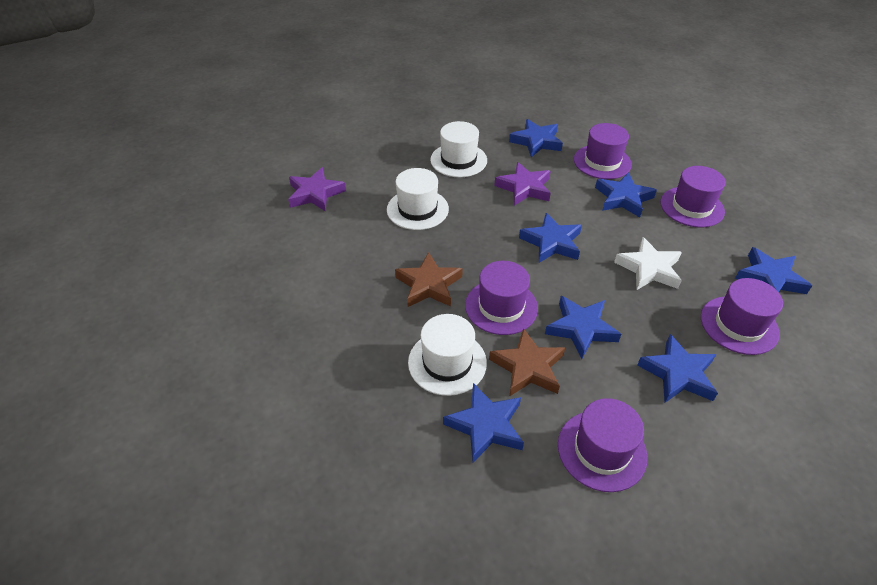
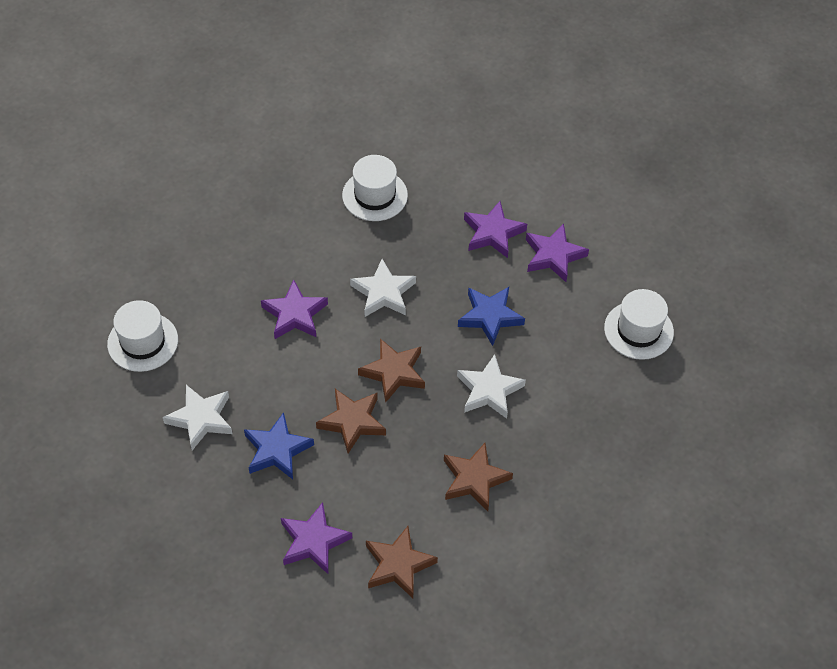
blue star: [443,383,524,463] [509,119,563,157] [519,213,582,263] [545,296,621,359] [595,172,657,217] [637,334,718,402] [735,247,812,294] = 7 -> [244,412,314,479] [458,287,525,346] = 2
brown star: [395,252,463,307] [489,328,565,397] = 2 -> [316,389,386,454] [358,338,425,403] [366,526,438,598] [444,443,513,511] = 4
purple hat: [465,261,538,335] [558,398,648,492] [574,123,632,179] [660,166,726,227] [701,278,783,355] = 5 -> none = 0
purple star: [288,167,346,212] [494,162,551,206] = 2 -> [261,280,328,339] [281,502,352,574] [464,201,527,258] [526,224,589,282] = 4
white star: [614,237,682,290] = 1 -> [163,385,232,451] [350,259,416,317] [457,354,526,419] = 3

